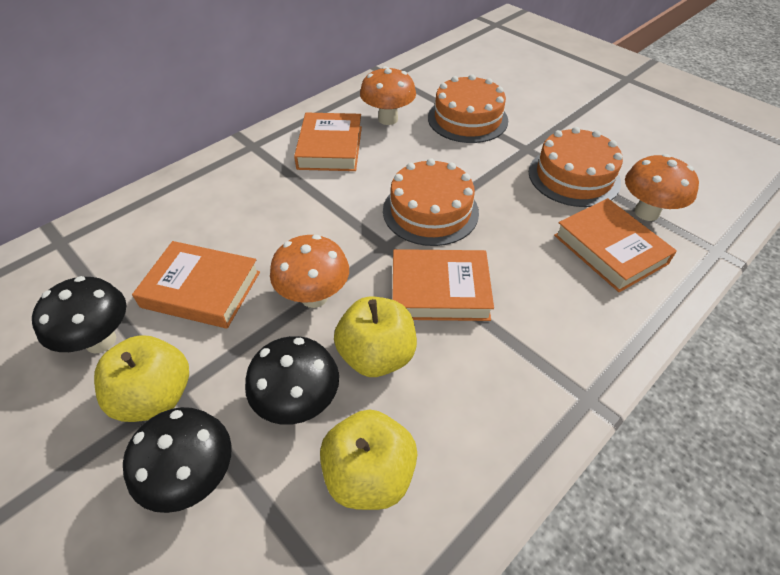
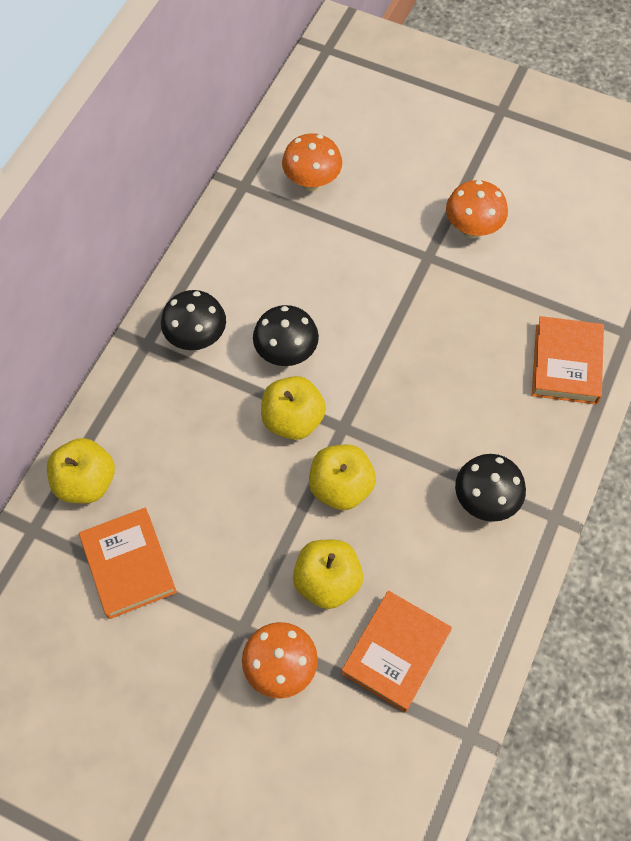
orange book: [132,241,260,328] [294,113,362,171] [392,249,494,321] [554,198,677,292] = 4 -> [79,508,177,619] [341,591,452,712] [532,316,604,404] = 3
orange cake: [383,158,479,246] [428,74,508,143] [529,127,623,207] = 3 -> none = 0
yellow apple: [94,335,189,422] [320,410,418,510] [334,296,417,377] = 3 -> [47,438,115,504] [261,376,326,440] [293,540,363,609] [309,445,376,510] = 4

